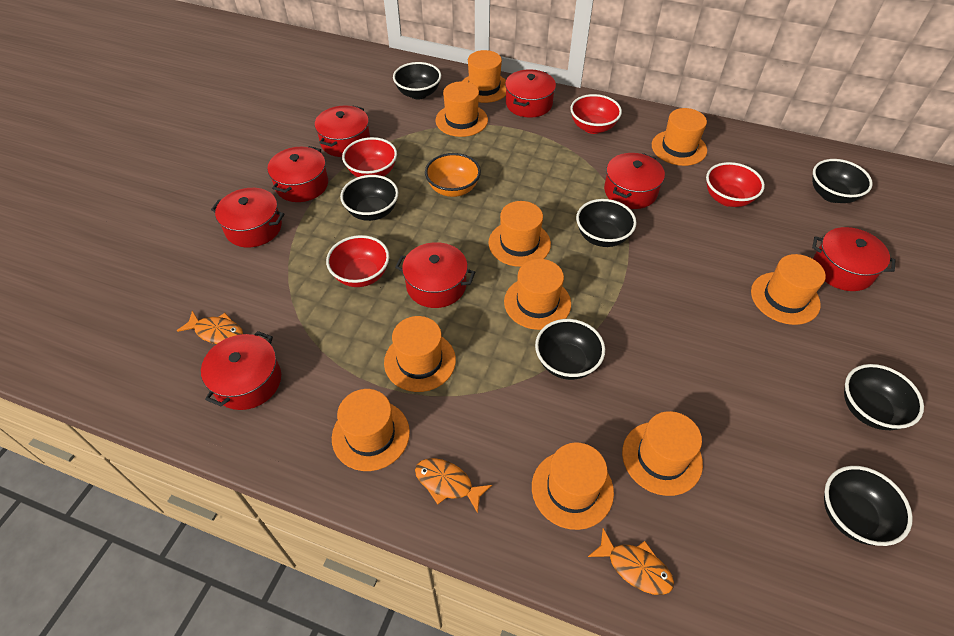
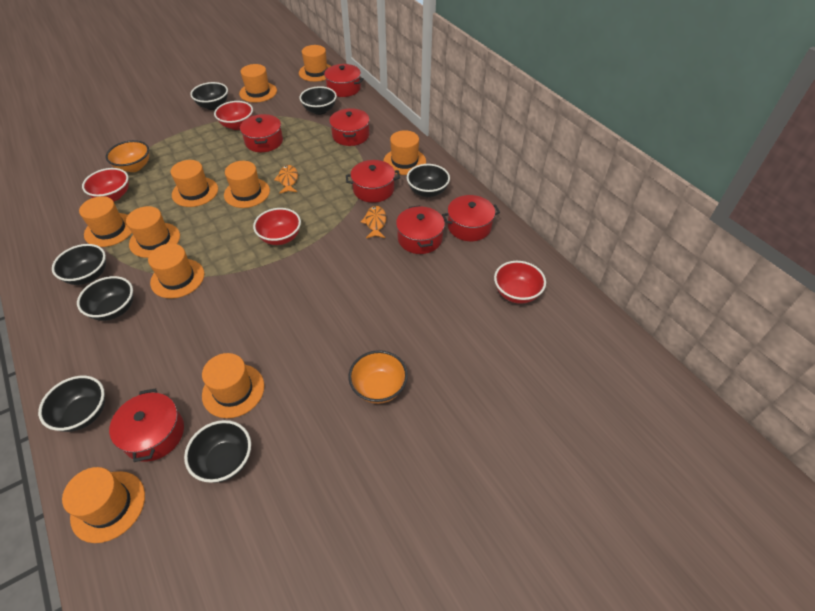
orange bowl: [425,153,481,197] = 1 -> [106,140,149,172] [348,350,408,404] = 2
orange fish: [177,311,243,344] [415,458,492,513] [588,528,674,595] = 3 -> [274,165,298,194] [361,206,386,238] = 2
red pot: [201,331,281,410] [211,188,284,248] [267,146,328,202] [315,105,370,157] [395,242,475,308] [505,69,556,118] [604,153,665,209] [812,227,896,291] = 8 -> [109,388,184,462] [240,114,283,152] [322,64,364,97] [329,108,370,146] [346,160,400,203] [396,205,445,254] [442,195,500,241] = 7

